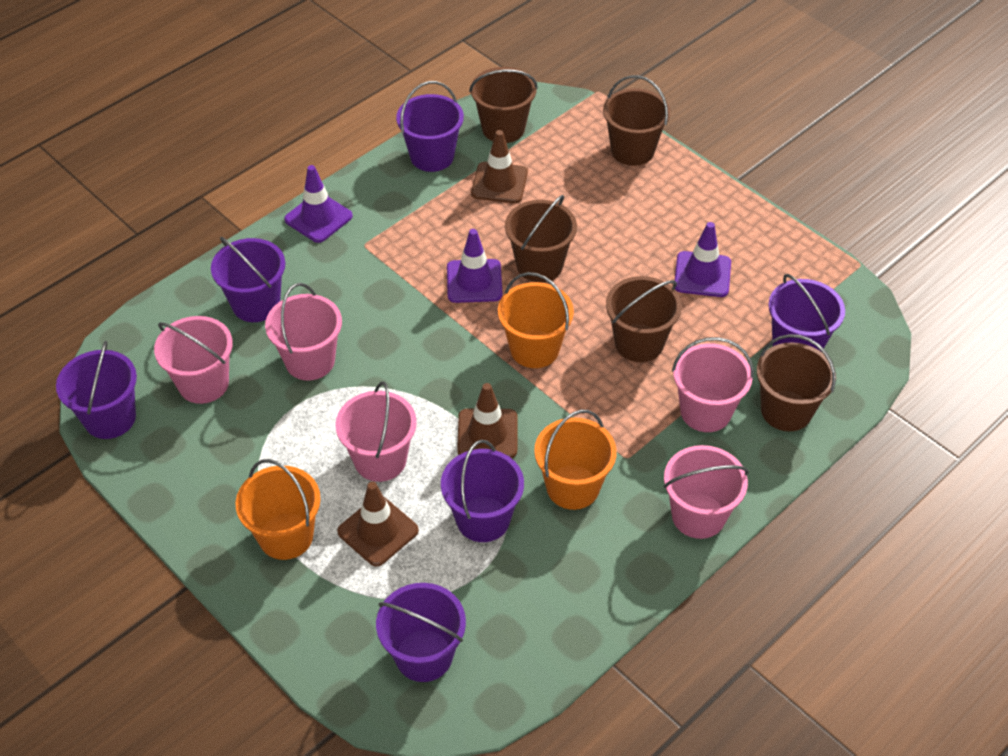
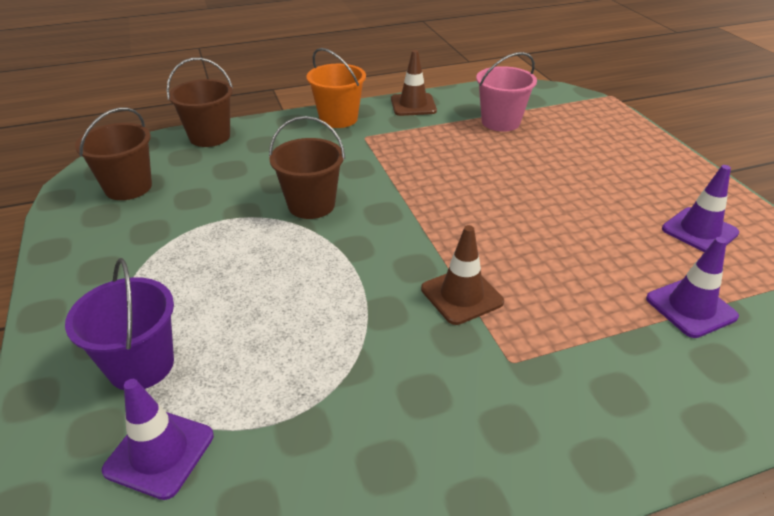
brown bucket: [469,67,538,143] [505,195,577,282] [603,75,670,166] [606,276,682,362] [757,334,836,431] = 5 -> [75,107,152,200] [167,58,233,147] [269,116,345,219] = 3
brown traffic cone: [337,482,419,567] [457,383,517,458] [471,130,528,203] = 3 -> [391,50,437,116] [421,225,504,325] = 2
orange bucket: [236,459,321,560] [498,272,574,368] [534,410,617,510] = 3 -> [306,48,366,128] = 1
pink bucket: [154,316,233,404] [265,283,342,381] [335,381,417,482] [664,445,749,539] [672,337,754,432] = 5 -> [476,52,537,132] = 1
purple bucket: [56,341,137,439] [211,237,285,322] [376,583,466,682] [396,81,464,172] [441,440,524,542] [768,274,845,351] = 6 -> [65,258,174,390] = 1

